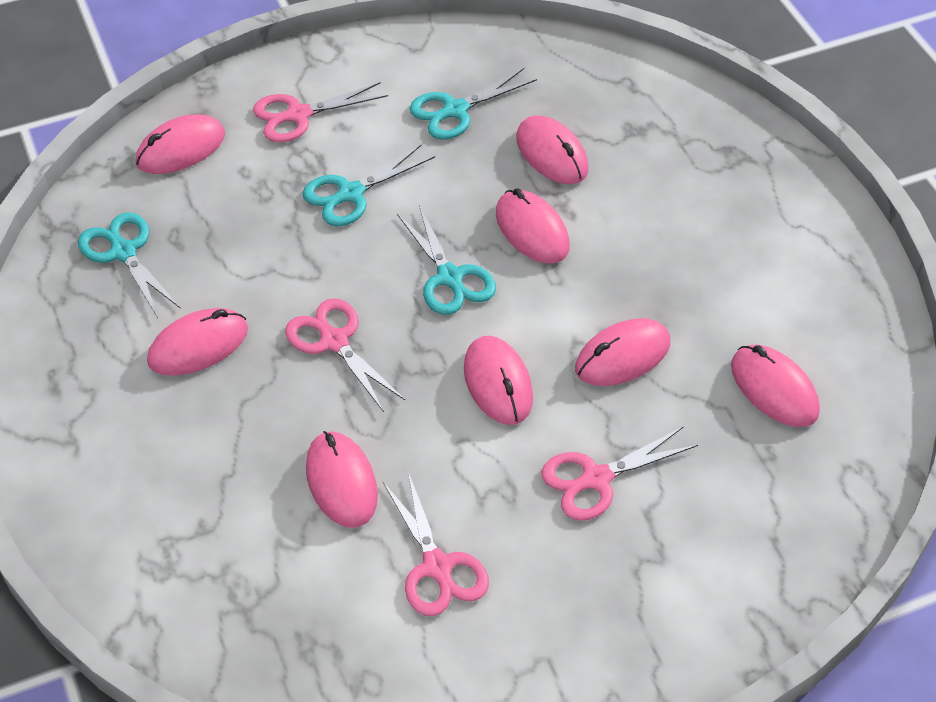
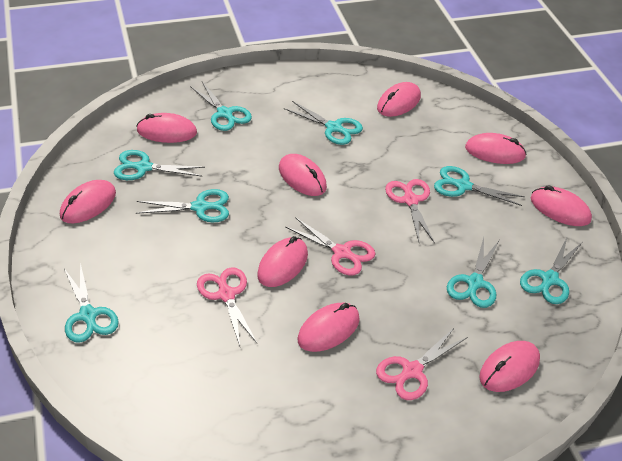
pink mouse: [136,114,225,174] [147,308,248,376] [306,431,378,528] [464,336,533,425] [496,188,570,264] [516,115,588,184] [575,318,670,386] [731,345,820,427] = 8 -> [60,180,116,224] [137,113,197,143] [257,236,308,287] [279,154,327,196] [297,303,360,352] [377,82,421,117] [465,133,527,164] [479,341,540,392] [531,185,592,226] = 9
turquoise scissors: [78,212,181,318] [302,144,435,226] [397,205,496,315] [410,68,537,140] = 4 -> [64,263,119,343] [114,150,205,180] [136,189,229,222] [190,82,252,131] [284,101,363,145] [434,166,525,206] [447,237,499,308] [520,238,583,304] = 8

